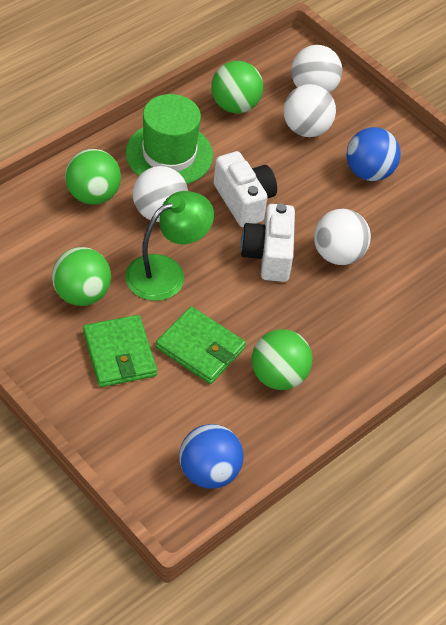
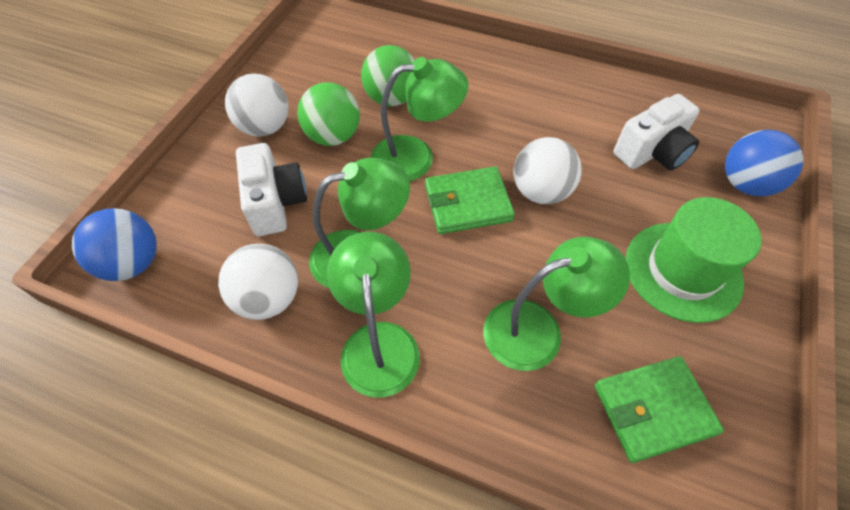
green ball: [52,247,111,306] [65,149,121,205] [211,61,263,113] [252,329,312,390] = 4 -> [297,82,360,146] [361,45,415,106] = 2
green lamp: [125,191,214,301] = 1 -> [309,158,410,288] [327,232,420,398] [371,57,468,181] [483,237,630,371] = 4
white ball: [133,166,188,222] [283,84,336,137] [291,45,342,93] [314,209,371,265] = 4 -> [218,244,298,320] [225,74,289,137] [513,137,582,204] = 3

